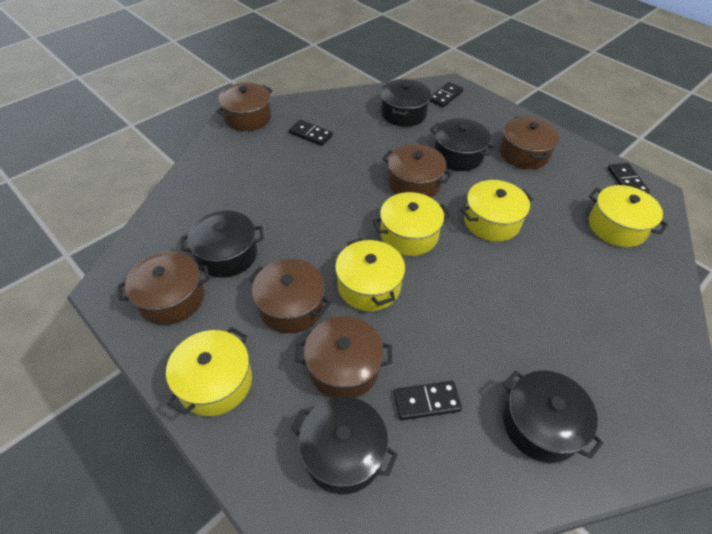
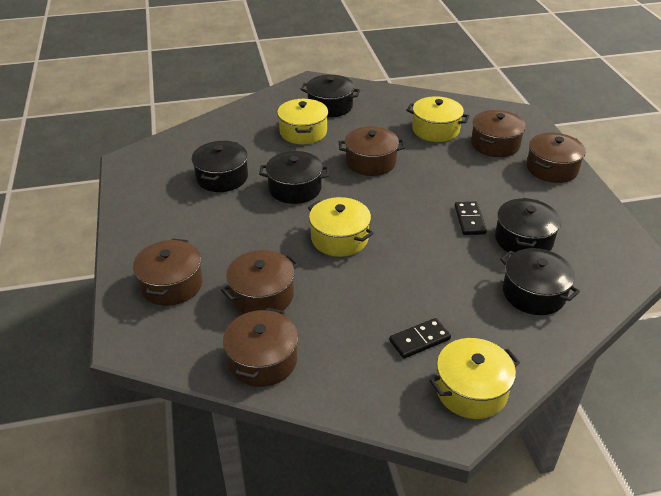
black domino: [288,120,333,146] [394,381,462,420] [429,82,463,107] [608,163,650,194] = 4 -> [389,318,451,359] [455,202,487,235] = 2
yellow pot: [166,327,252,416] [335,238,405,311] [372,192,450,256] [461,180,533,242] [589,185,668,247] = 5 -> [277,99,328,144] [308,197,374,257] [406,96,470,142] [430,338,520,419] = 4

